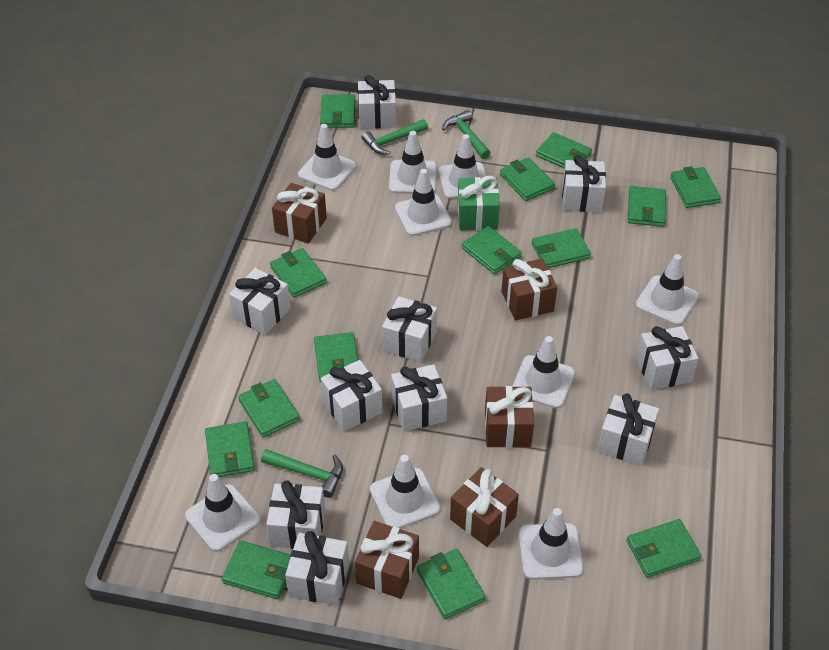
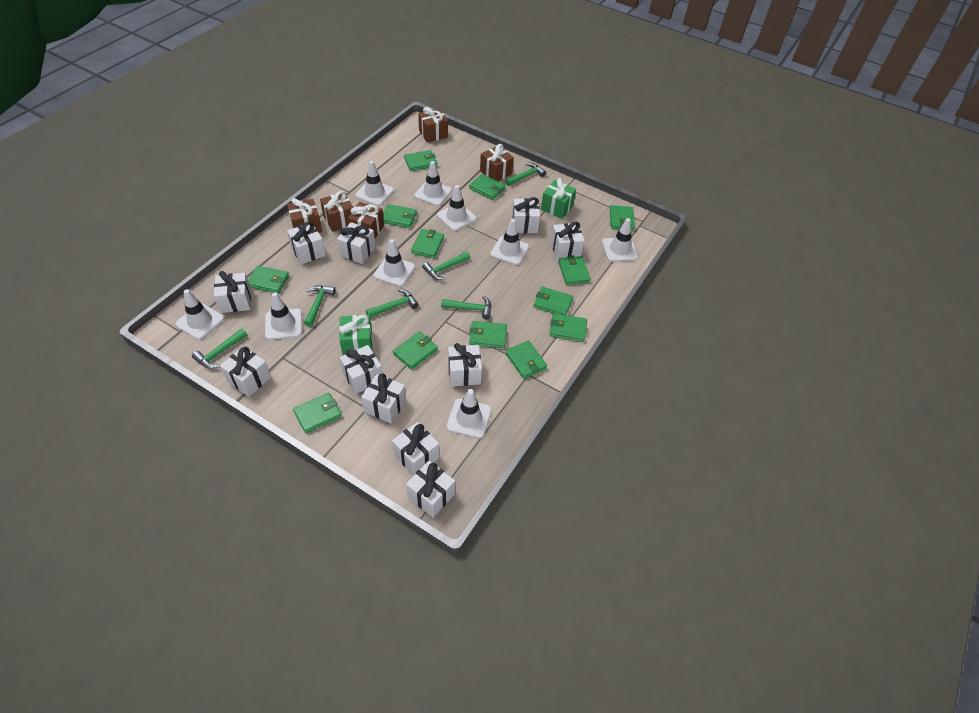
green gift: [458,176,500,231] = 1 -> [339,315,373,355] [541,178,576,219] = 2
green hammer: [261,449,343,498] [361,119,428,155] [442,110,491,159] = 3 -> [192,329,247,369] [304,285,336,327] [366,289,419,317] [422,252,470,280] [441,295,491,319] [505,163,546,186] = 6
green wallet: [205,421,255,477] [222,540,291,599] [238,379,300,438] [270,248,327,298] [314,332,358,382] [320,94,356,128] [417,549,486,619] [462,226,522,274] [500,157,555,201] [532,228,591,268] [536,132,592,169] [627,519,701,578] [628,186,666,227] [670,166,721,208] = 14 -> [248,266,289,294] [293,393,342,433] [383,204,417,228] [393,331,438,370] [404,150,438,171] [411,229,444,258] [469,174,505,200] [469,321,507,348] [505,341,547,379] [533,287,573,315] [550,313,587,342] [558,255,591,285] [610,205,635,231] = 13
white gift: [229,268,291,335] [266,480,325,549] [285,531,349,606] [321,360,383,431] [358,75,396,129] [382,296,437,362] [391,364,447,432] [562,155,606,212] [597,393,659,466] [636,326,699,390] = 10 -> [214,271,251,313] [220,346,271,397] [287,222,326,264] [337,222,376,264] [340,345,382,394] [361,373,406,424] [392,422,439,476] [406,461,455,518] [448,343,482,387] [512,197,540,233] [551,222,585,260] = 11

